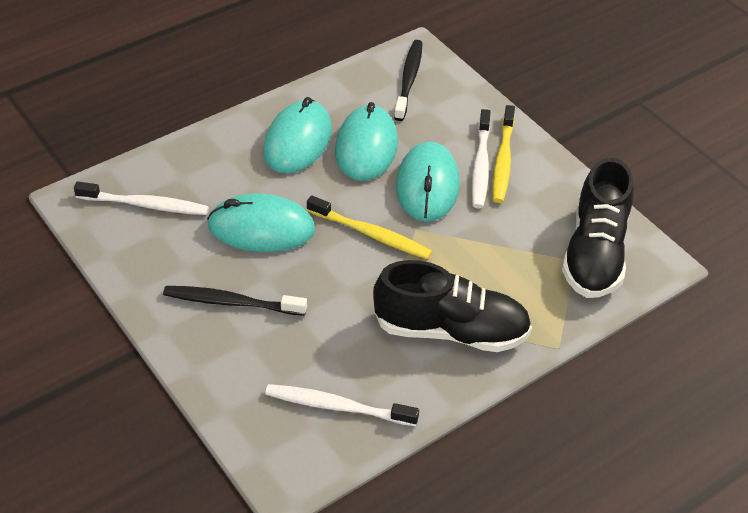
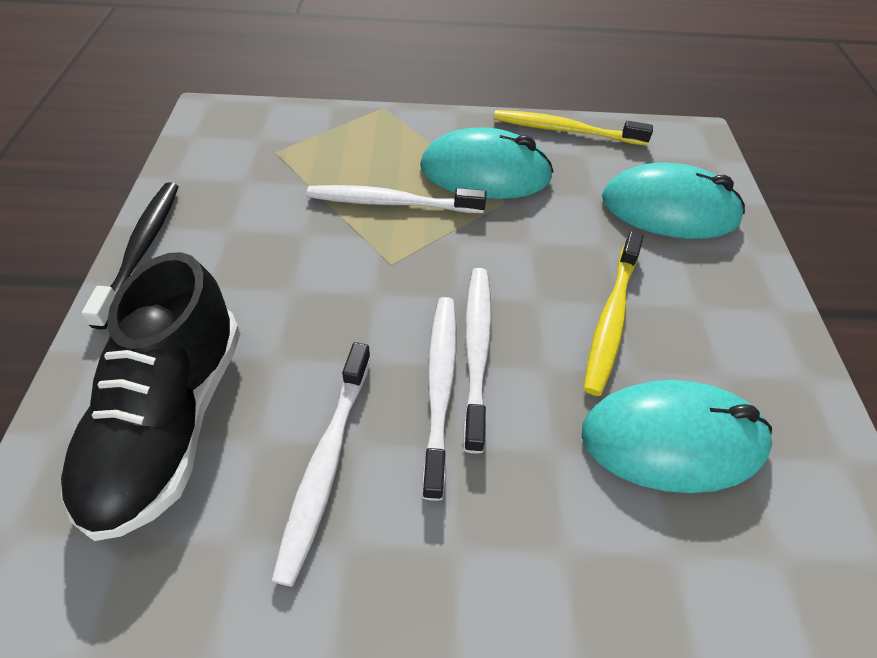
black shoe: [373,260,532,352] [562,158,634,298] = 2 -> [61,252,241,541] = 1
black toothbrush: [163,286,307,316] [394,40,423,121] = 2 -> [81,182,179,330] = 1
turquoise mouse: [207,193,315,252] [263,97,332,174] [335,102,398,181] [396,142,460,222] = 4 -> [420,127,554,199] [582,380,772,493] [602,163,745,239] = 3
white toothbrush: [74,181,209,215] [265,384,419,426] [472,109,491,209] = 3 -> [271,342,371,587] [307,185,487,213] [422,297,456,501] [463,268,492,454] = 4

